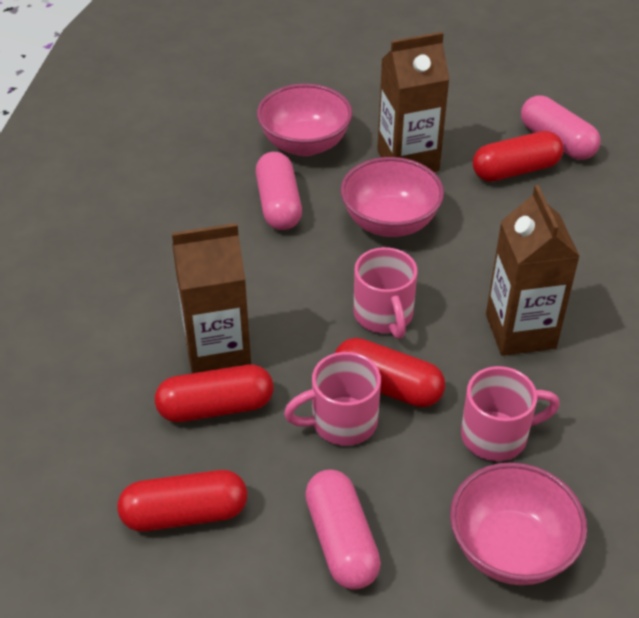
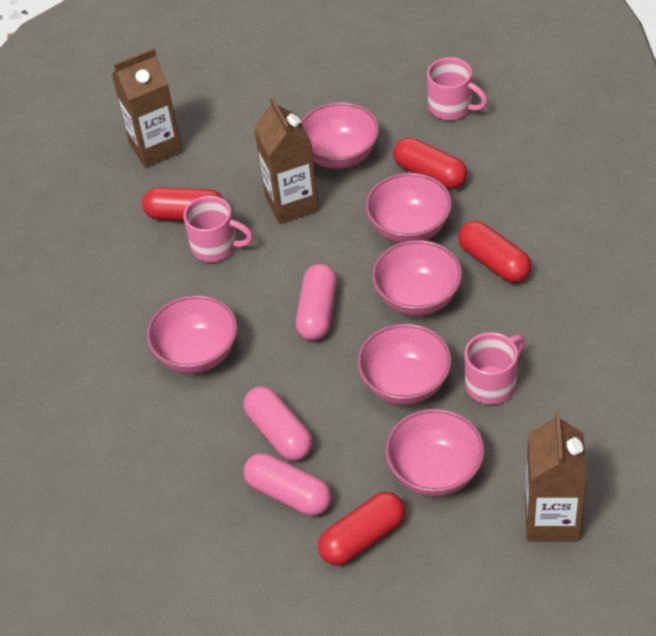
pink bowl: [257,84,353,156] [341,157,444,237] [450,462,587,585] = 3 -> [146,295,238,373] [301,102,379,169] [357,323,452,405] [365,173,452,243] [372,240,462,316] [385,409,485,496] = 6

